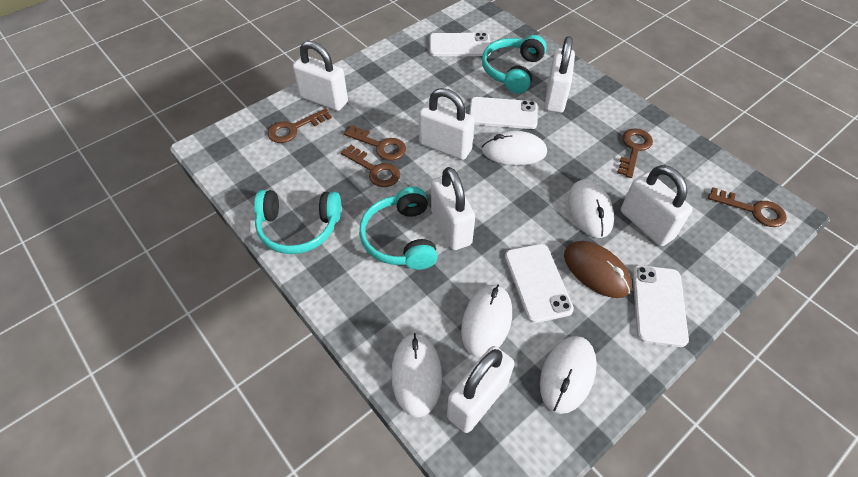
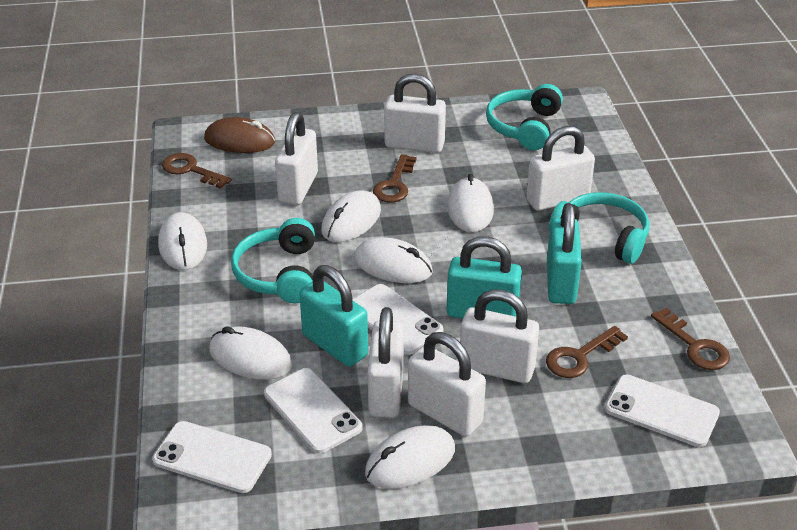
brown key: [268,108,332,143] [341,145,400,187] [344,125,406,161] [617,128,653,178] [708,187,787,227] = 5 -> [162,153,232,189] [373,154,417,203] [546,326,628,378] [651,308,730,370] = 4
turquoise padlock: none = 0 -> [299,265,368,367] [447,236,522,319] [547,203,582,304] = 3
white mouse: [391,333,442,417] [461,285,512,357] [482,131,547,165] [540,336,597,414] [568,179,614,238] = 5 -> [158,212,207,270] [209,326,292,380] [321,190,381,242] [354,237,433,283] [365,425,455,489] [447,174,494,232] = 6

